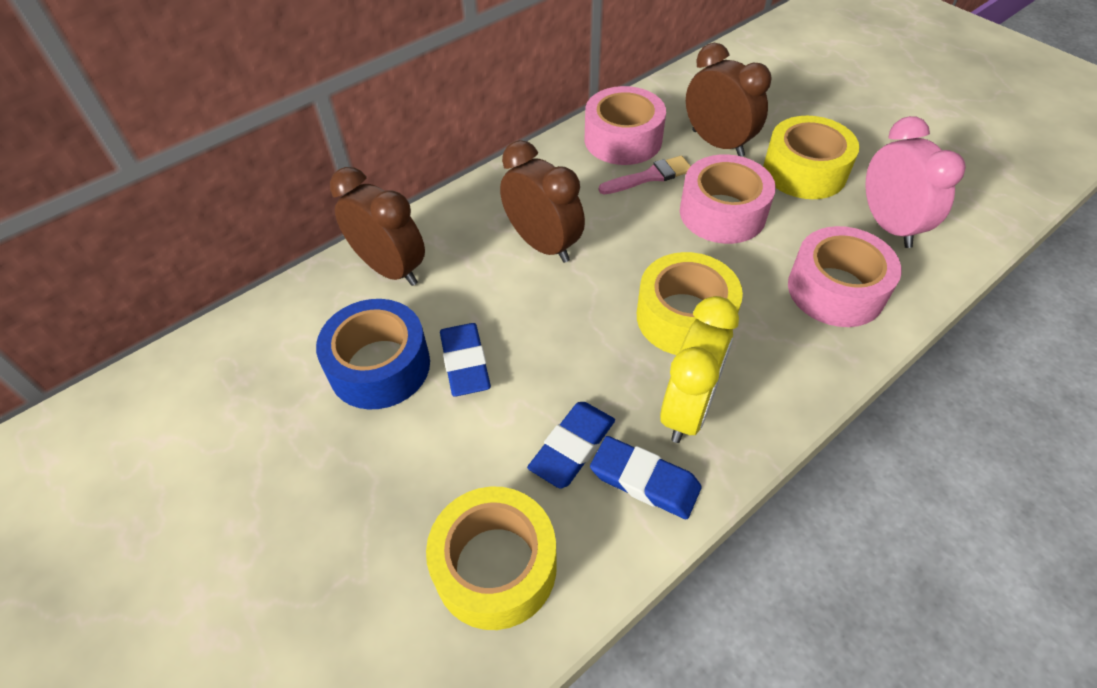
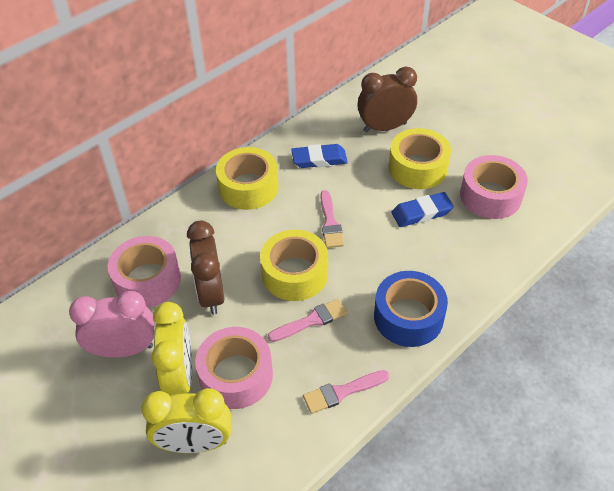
blue eraser: [440,323,491,397] [527,402,615,489] [590,436,702,519] = 3 -> [291,144,348,168] [392,192,454,227] = 2
brown clock: [330,167,425,286] [500,140,585,263] [686,43,772,157] = 3 -> [187,221,224,315] [357,66,417,132] = 2
pink brush: [599,156,691,194] = 1 -> [268,299,348,342] [303,370,389,414] [320,190,344,248] = 3
yellow clock: [660,296,739,443] = 1 -> [141,388,231,453] [152,302,192,395] = 2

